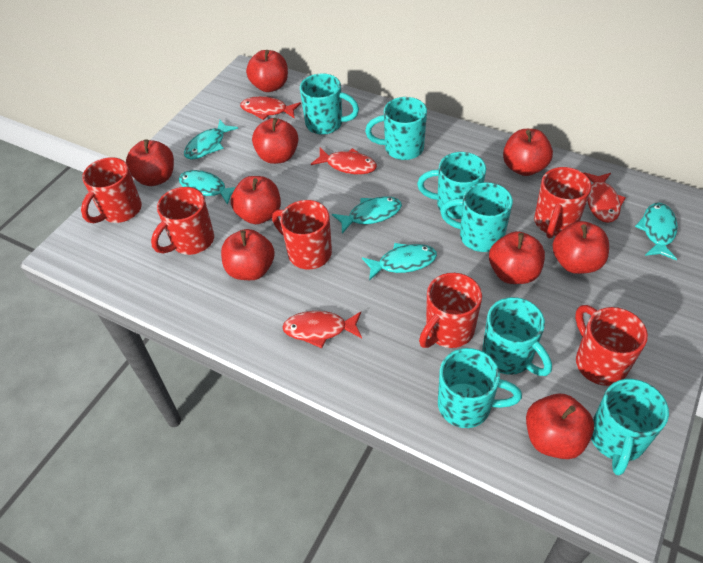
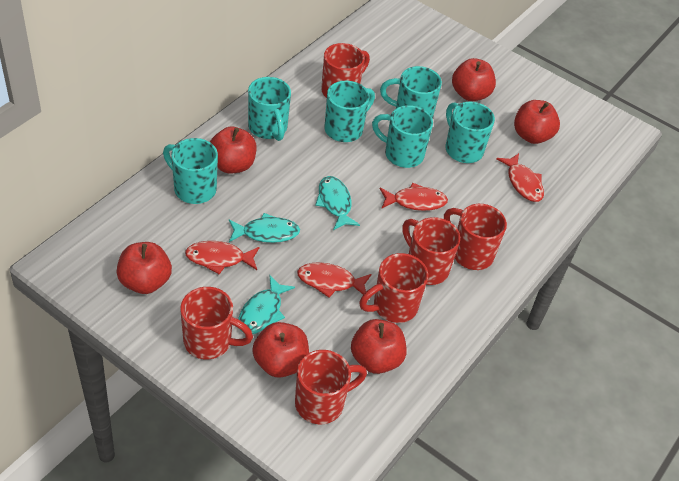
red apple: [126,139,174,186] [221,229,275,280] [231,176,281,224] [246,50,288,92] [252,118,298,164] [489,231,545,284] [503,129,553,176] [526,394,594,459] [553,221,609,274] = 9 -> [116,242,172,294] [210,127,257,173] [252,322,309,378] [351,319,406,374] [452,58,496,101] [514,100,560,144] = 6
turquoise fish: [179,170,236,205] [184,120,238,160] [332,196,402,234] [362,243,437,281] [635,203,678,260] = 5 -> [229,213,300,243] [238,275,295,334] [315,176,360,230] = 3
turquoise mug: [300,73,359,135] [365,97,427,160] [417,152,486,219] [438,348,522,428] [440,182,513,252] [482,297,552,376] [591,379,669,476] = 7 -> [163,138,218,204] [248,77,291,141] [324,81,375,142] [372,105,433,168] [380,66,442,118] [445,102,495,163] = 6

